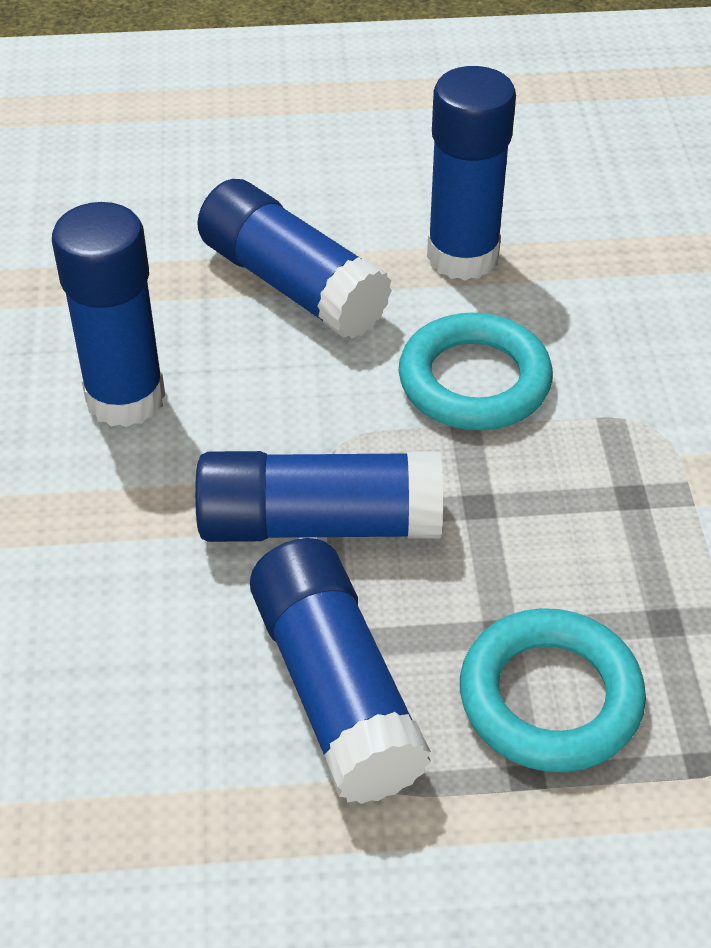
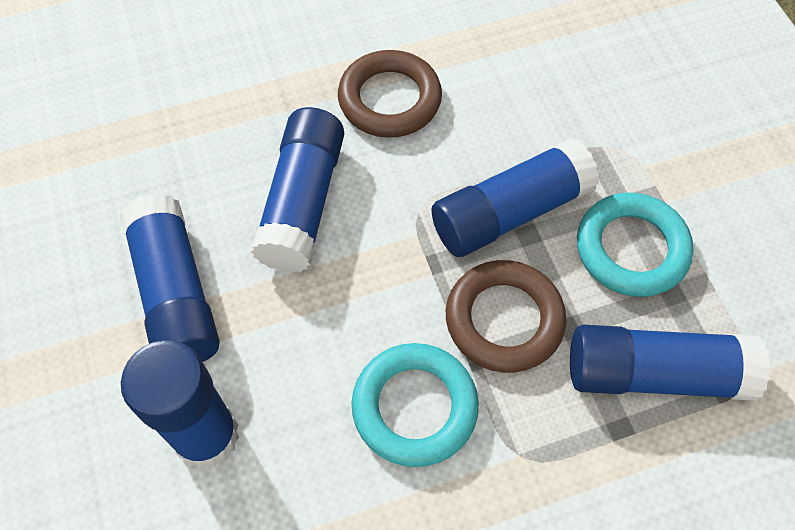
brown ring: none = 0 -> [338,50,442,138] [446,260,566,373] = 2

